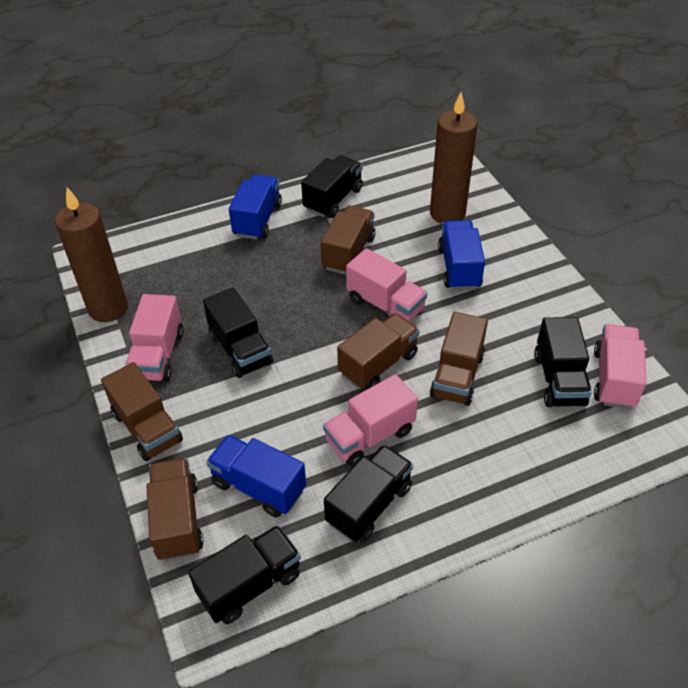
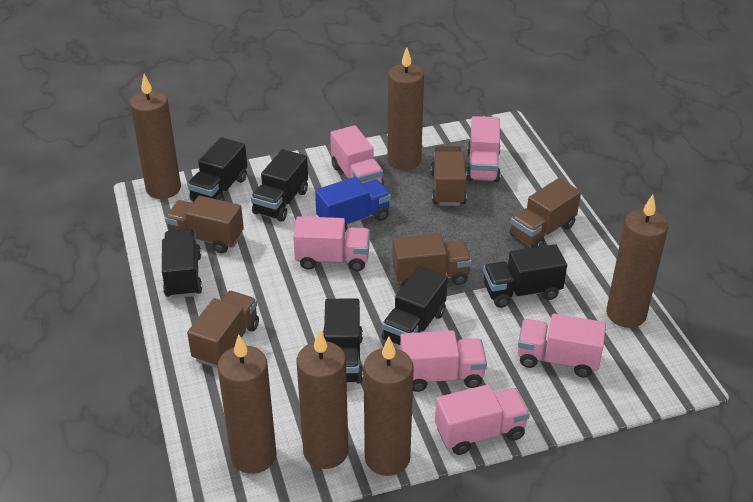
black truck: [188,525,301,624] [203,287,273,378] [301,155,363,218] [324,444,413,542] [534,317,592,407] = 5 -> [162,229,202,298] [188,137,247,201] [251,149,308,222] [323,298,363,383] [382,266,448,345] [483,244,567,308] = 6
blue truck: [206,435,306,518] [229,174,282,240] [438,220,485,290] = 3 -> [315,177,391,232] = 1
brown candle: [55,187,128,322] [430,92,478,224] = 2 -> [130,74,181,199] [217,334,277,474] [297,330,348,469] [364,337,414,476] [387,47,424,170] [606,195,668,328] = 6
pink truck: [125,294,184,382] [323,374,418,466] [346,248,428,322] [594,324,647,409] = 4 -> [293,216,370,271] [330,125,384,185] [400,330,487,392] [435,384,530,455] [466,116,501,183] [518,314,606,378] = 6

